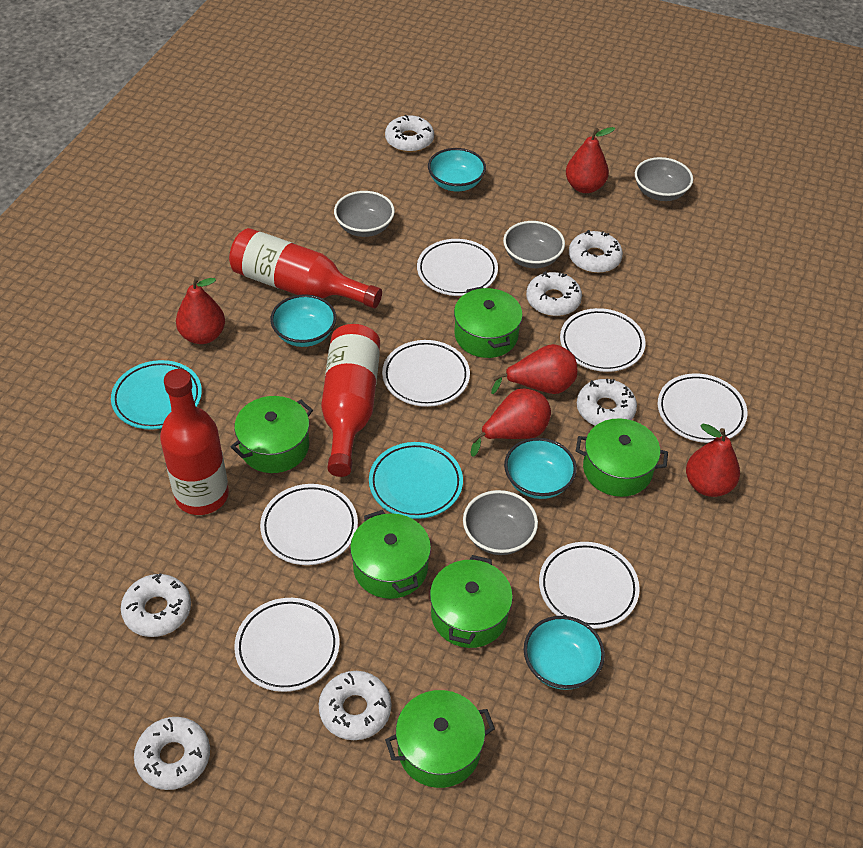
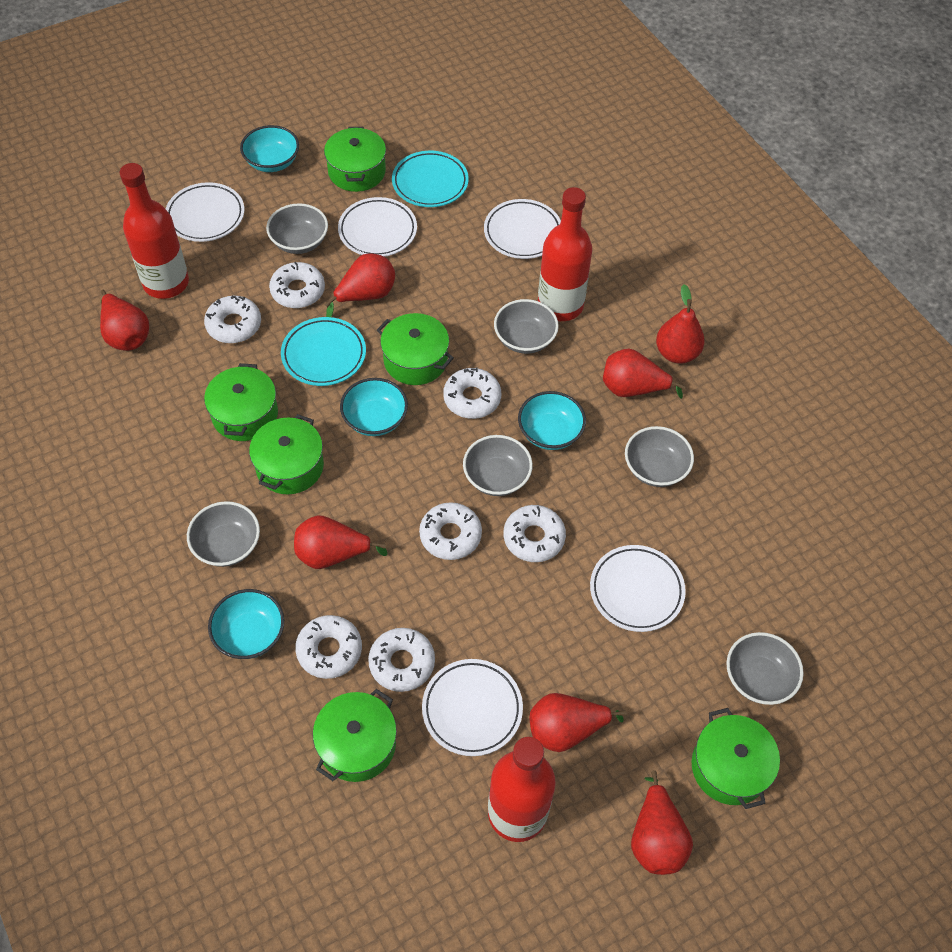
grey bowl: [334,191,395,237] [463,490,538,555] [503,221,565,268] [635,157,693,201] = 4 -> [187,501,260,567] [266,203,328,254] [463,435,533,496] [494,299,559,354] [625,426,694,487] [726,632,804,705] = 6
red pear: [176,277,225,344] [471,389,551,456] [491,344,577,394] [566,127,615,193] [686,424,740,497] = 5 -> [100,290,149,351] [294,515,387,569] [324,253,395,317] [530,693,627,752] [603,349,685,399] [631,770,693,875] [656,284,705,364] = 7
white plate: [234,598,340,692] [260,484,358,565] [382,340,470,407] [417,239,498,296] [539,542,640,629] [560,308,646,372] [658,373,747,443] = 7 -> [166,182,244,242] [338,197,417,257] [422,659,523,756] [484,199,561,259] [590,545,686,632] = 5

